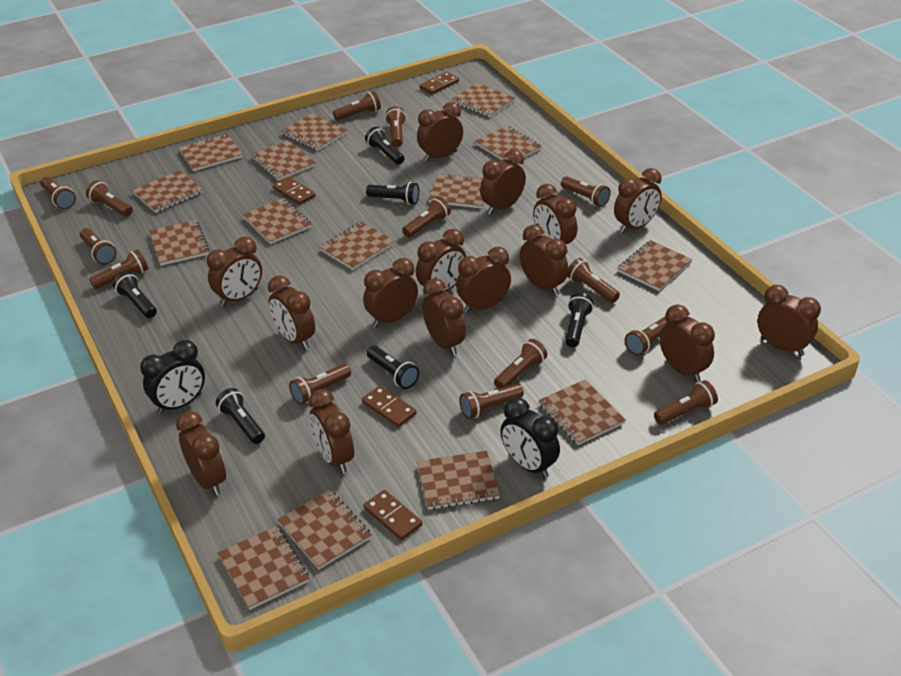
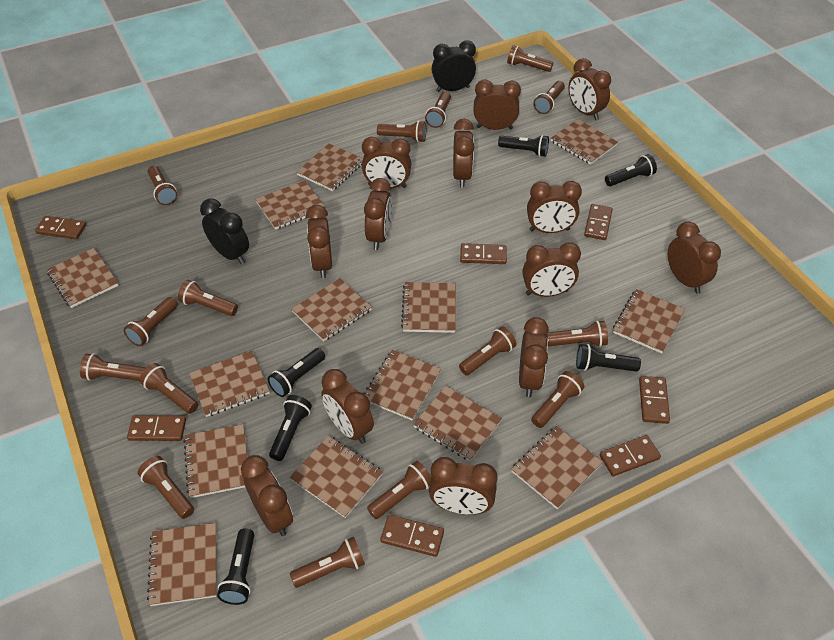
brown clock: [176,411,226,496] [207,237,262,307] [268,275,315,350] [309,389,354,474] [363,258,418,328] [416,229,466,297] [417,102,463,162] [422,278,466,355] [456,247,511,313] [480,150,526,215] [520,224,568,296] [533,184,577,253] [614,168,662,233] [659,304,715,382] [758,285,821,356] = 15 -> [241,455,293,536] [306,205,332,278] [321,369,374,444] [362,137,411,188] [364,178,392,250] [429,457,497,515] [453,119,474,187] [474,79,521,130] [519,317,549,397] [522,242,581,297] [527,181,582,233] [568,58,611,120] [668,222,721,294] = 13
brown domino: [273,177,315,205] [362,386,417,427] [364,490,422,540] [420,72,459,94] = 4 -> [35,216,86,240] [127,415,186,441] [380,515,444,557] [460,243,507,264] [584,204,613,240] [599,435,661,476] [639,376,670,424] = 7
brown flashlight: [40,177,76,209] [80,228,117,265] [86,180,133,217] [89,249,148,289] [289,364,351,405] [333,91,381,120] [385,106,406,147] [402,197,451,237] [459,384,524,419] [494,339,547,389] [561,176,611,207] [567,258,620,303] [625,317,668,355] [654,380,718,425] = 14 -> [80,353,146,381] [124,297,178,346] [137,456,194,519] [140,363,198,414] [148,166,177,205] [178,280,238,316] [290,537,365,588] [367,461,431,519] [377,121,426,142] [425,92,451,128] [459,326,516,375] [507,45,553,72] [531,371,584,428] [533,81,565,114] [546,321,608,347] = 15
brown notebook: [132,170,203,213] [149,220,209,266] [179,134,243,171] [218,526,309,610] [242,198,312,244] [251,141,316,181] [277,490,372,570] [281,114,347,151] [319,222,395,270] [417,451,500,510] [428,173,484,209] [452,83,515,117] [475,126,542,160] [539,379,626,445] [617,240,693,291] = 15 -> [47,248,119,308] [147,523,217,606] [183,424,247,498] [189,351,270,417] [255,180,326,230] [289,436,383,518] [292,278,372,341] [297,143,363,191] [363,350,441,421] [401,282,456,333] [413,386,502,461] [511,426,603,509] [550,119,618,165] [613,289,685,354] = 14

